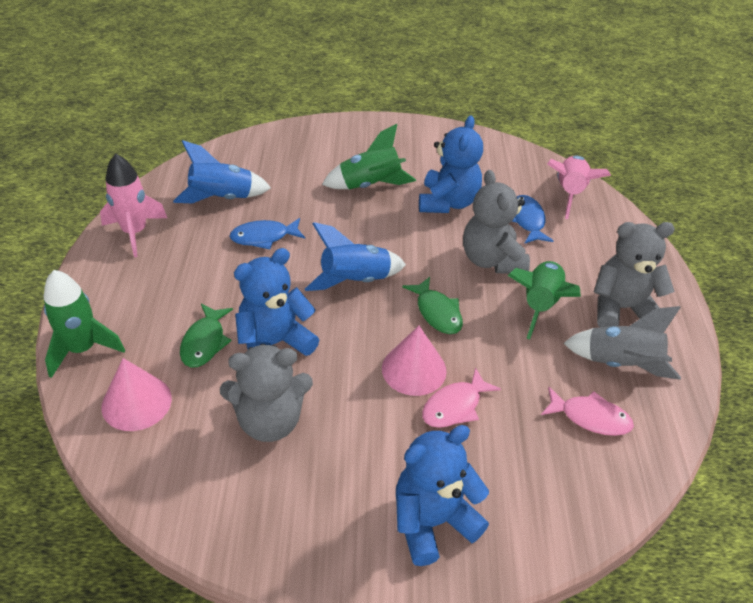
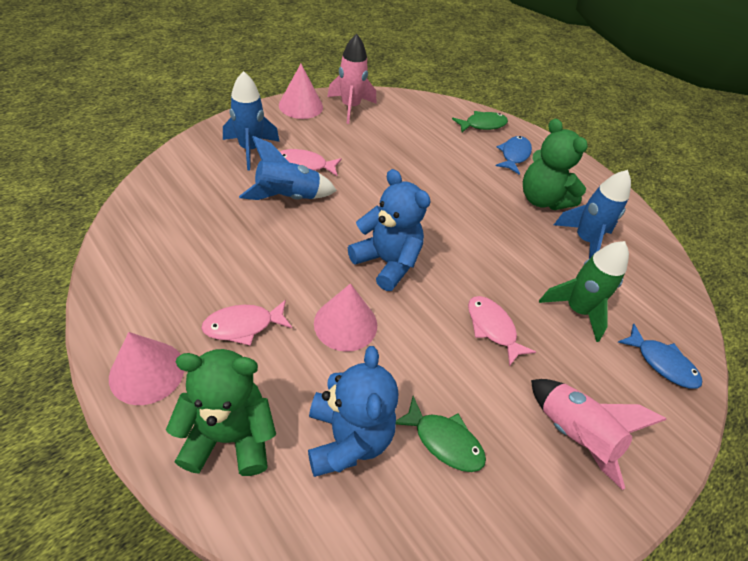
blue rocket: [173,140,271,203] [305,222,406,291] = 2 -> [223,71,280,170] [239,136,337,200] [554,170,631,259] = 3
blue teddy bear: [234,248,319,356] [396,425,489,566] [419,115,483,213] = 3 -> [308,346,398,477] [348,169,431,291] = 2
green rocket: [43,270,125,378] [322,124,416,189] [507,261,581,340] = 3 -> [539,241,629,342] = 1
green teddy bear: none = 0 -> [166,349,276,476] [523,119,588,210] = 2
grey rocket: [564,306,681,380] = 1 -> none = 0
grey teddy bear: [220,344,313,442] [463,170,530,273] [594,222,675,327] = 3 -> none = 0
pink cone: [101,358,172,431] [382,326,447,396] = 2 -> [109,332,184,405] [279,64,323,119] [314,283,377,352] = 3
pink fish: [422,367,501,428] [541,387,634,436] = 2 -> [201,300,292,346] [280,149,342,176] [468,296,536,367] = 3

